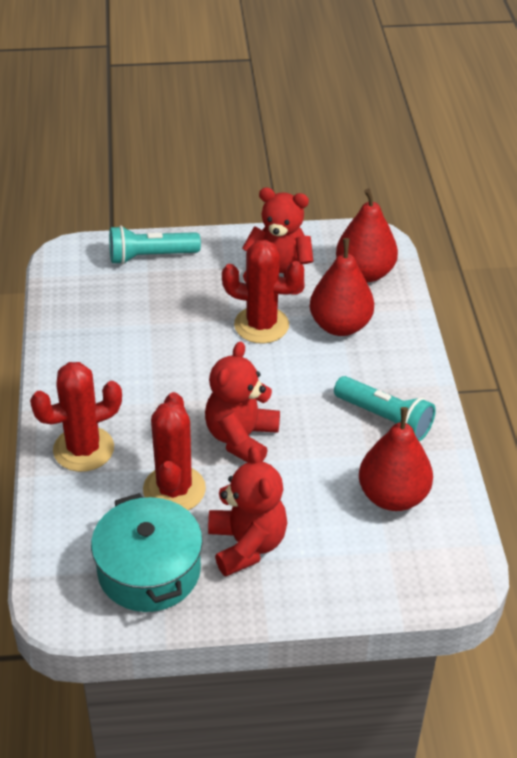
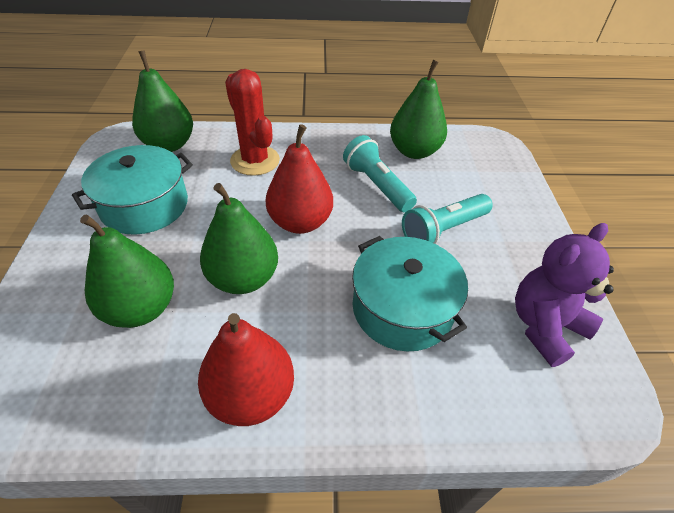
green pear: none = 0 -> [80,215,174,328] [132,50,193,152] [200,183,278,294] [390,60,447,159] = 4
purple teddy bear: none = 0 -> [515,223,614,367] = 1
red cactus: [30,362,122,472] [143,392,206,510] [222,240,304,344] = 3 -> [225,69,280,176] = 1
red pear: [310,238,374,336] [336,189,398,282] [359,407,433,511] = 3 -> [198,313,294,426] [266,124,333,234] = 2
red teddy bear: [205,342,280,463] [208,446,287,576] [242,188,314,294] = 3 -> none = 0
turquoise pot: [91,493,203,612] = 1 -> [72,145,193,235] [352,236,468,352] = 2

